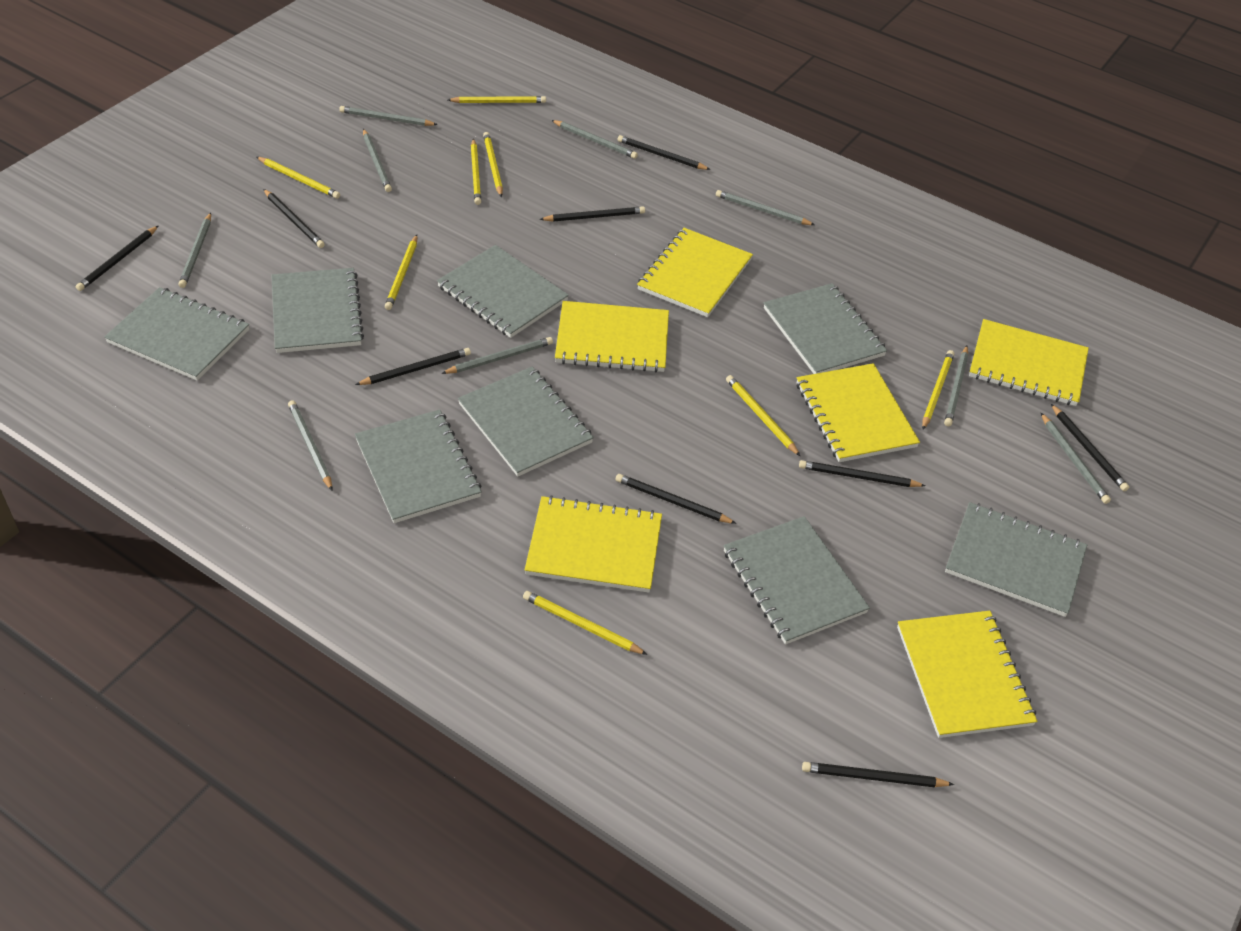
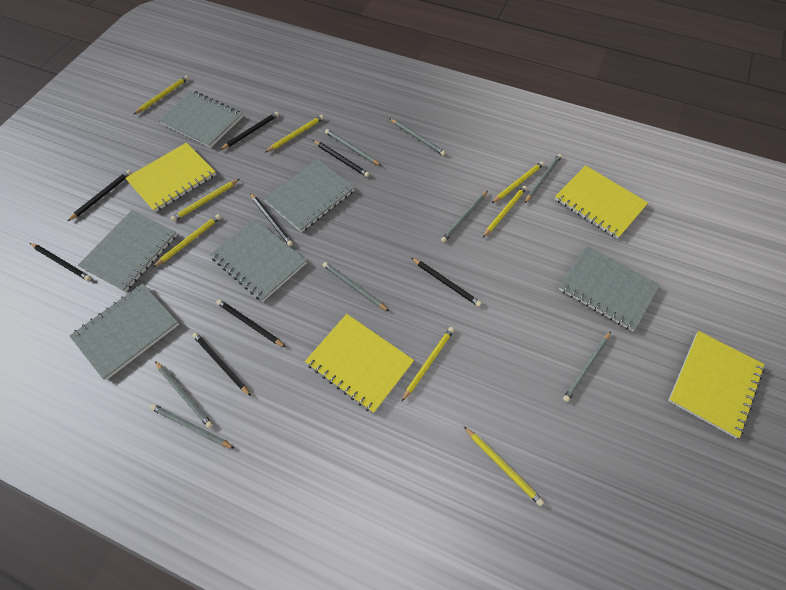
black pencil: [76,225,159,291] [263,189,325,248] [355,348,471,385] [539,206,645,222] [616,474,736,524] [617,135,711,170] [799,460,926,487] [802,762,954,787] [1051,404,1129,491] = 9 -> [30,243,91,281] [68,170,132,221] [192,333,251,396] [216,299,285,347] [220,112,279,150] [250,193,293,246] [313,140,370,177] [412,258,482,307] = 8
grey notebook: [104,287,249,381] [271,268,364,353] [355,409,482,523] [437,245,569,338] [458,367,594,477] [724,516,870,645] [764,283,887,374] [945,502,1087,617] = 8 -> [70,284,179,380] [78,210,177,292] [158,90,243,148] [210,219,307,301] [264,159,355,232] [559,246,660,332] = 6
grey pencil: [178,213,211,288] [288,400,332,490] [339,106,438,126] [363,129,392,192] [441,337,553,374] [551,120,638,159] [716,190,815,225] [944,346,969,426] [1041,413,1111,504] = 9 -> [150,404,235,449] [155,361,213,428] [323,262,390,312] [325,129,381,166] [389,118,446,156] [441,190,488,243] [524,154,562,204] [563,331,611,402] = 8
yellow notebook: [525,495,662,593] [555,301,669,372] [637,228,753,317] [797,363,920,462] [897,611,1037,738] [969,319,1089,406] = 6 -> [125,142,216,212] [305,314,414,413] [555,165,648,239] [668,331,765,438] = 4

